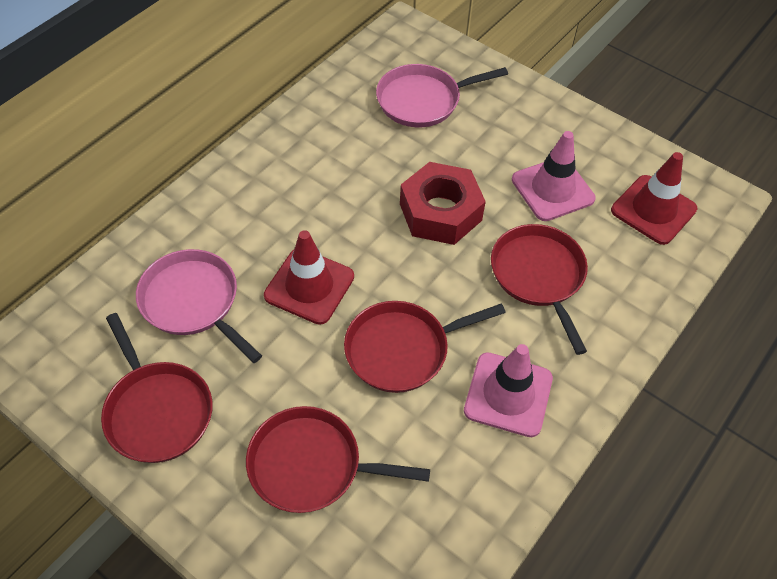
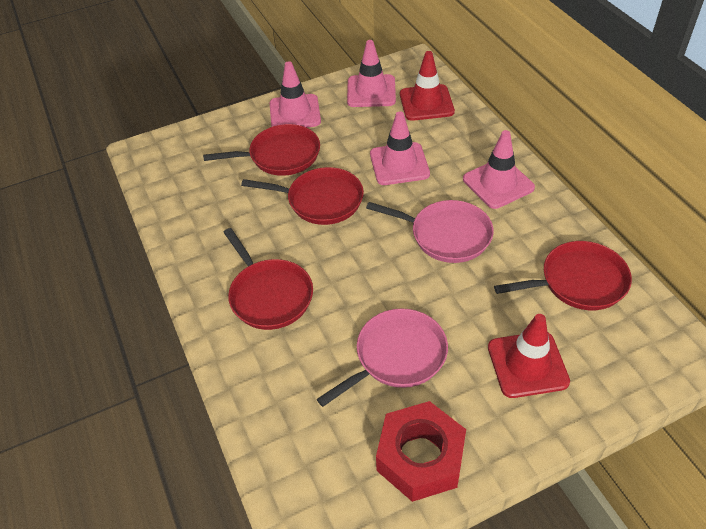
pink traffic cone: [464,344,553,437] [512,131,596,221] = 2 -> [270,61,321,128] [347,40,396,107] [370,112,430,185] [463,130,535,209] = 4

